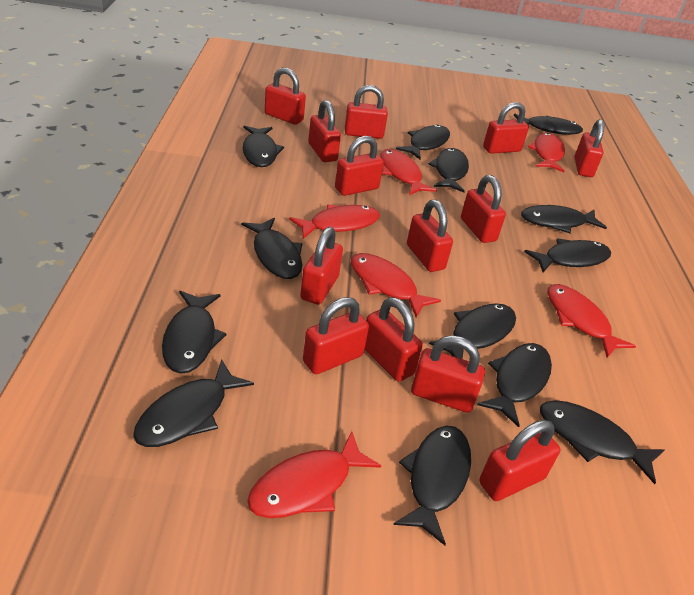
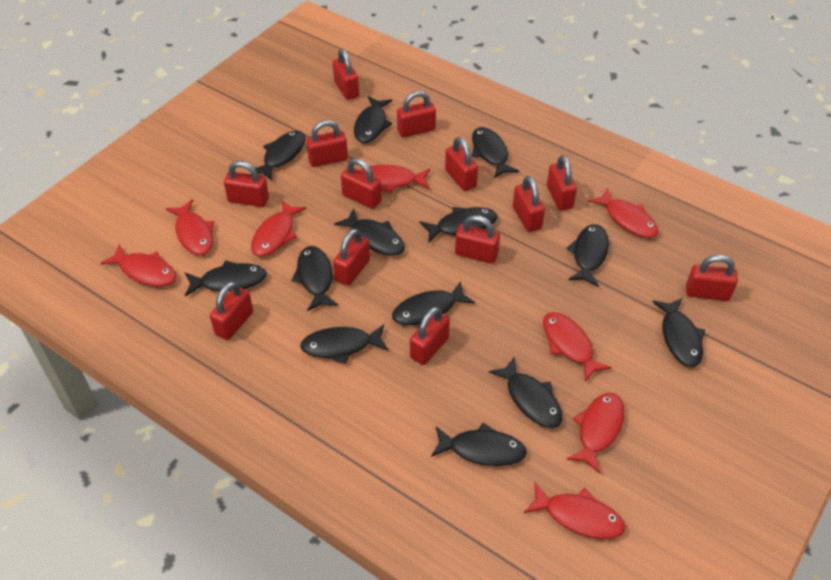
red fish: [247,431,381,518] [289,205,380,239] [351,253,441,318] [380,149,437,195] [527,133,565,172] [547,284,636,358] = 6 -> [100,244,176,286] [166,199,214,255] [251,200,307,257] [360,165,430,194] [524,482,625,539] [543,312,612,382] [566,393,625,474] [588,188,659,238] = 8

